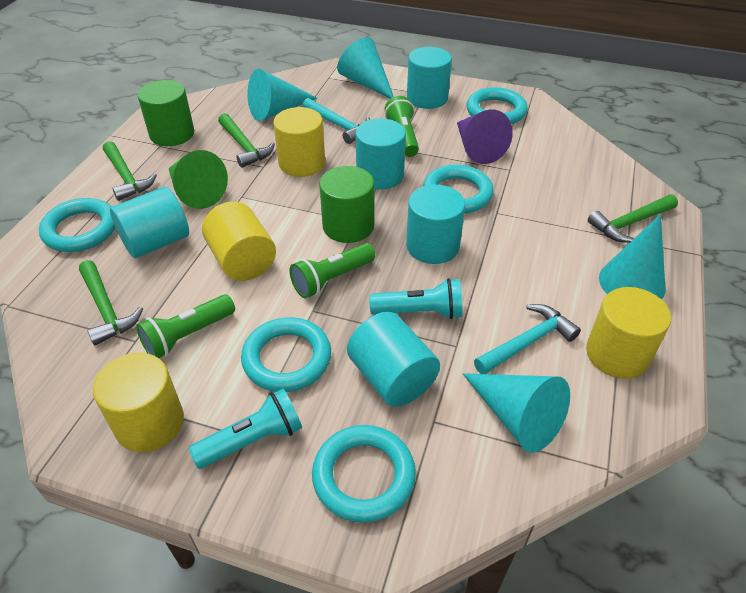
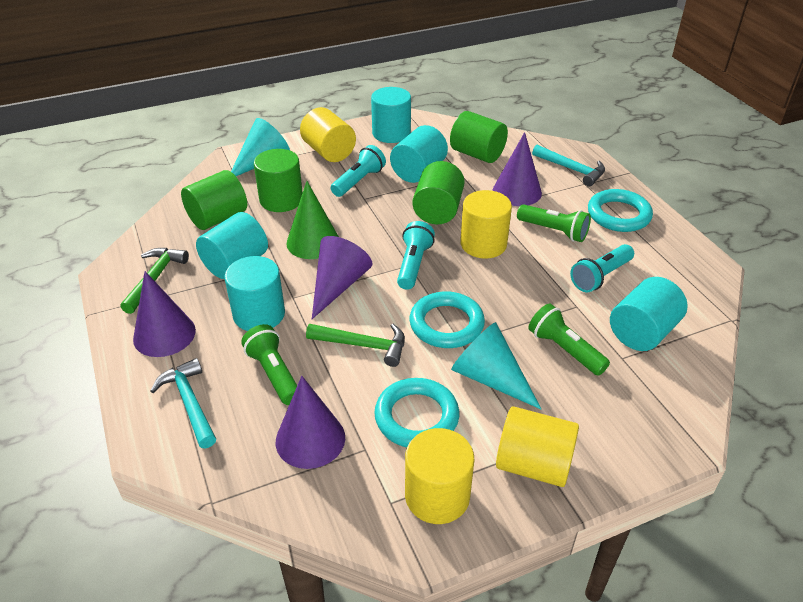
green cylinder: [138,80,194,146] [319,166,374,243] = 2 -> [181,170,247,230] [254,149,303,212] [412,161,465,224] [450,111,508,163] = 4
green hammer: [79,260,143,346] [103,141,157,201] [218,113,275,168] [588,194,678,243] = 4 -> [120,248,189,314] [306,324,405,367] = 2
purple cone: [457,109,513,164] = 1 -> [133,271,196,357] [276,376,345,469] [312,236,372,319] [493,132,542,206] = 4
turquoise cone: [247,69,317,121] [337,37,394,99] [463,373,570,453] [599,214,665,299] = 4 -> [231,118,290,176] [451,322,541,409] = 2
turquoise flashlight: [189,389,302,469] [369,278,463,319] = 2 -> [331,145,386,197] [397,221,435,290] [570,244,634,292] = 3
turquoise ring: [39,198,115,252] [241,317,331,392] [312,425,416,523] [423,165,494,214] [467,87,528,124] = 5 -> [374,378,459,447] [410,291,485,348] [588,189,653,232] = 3

